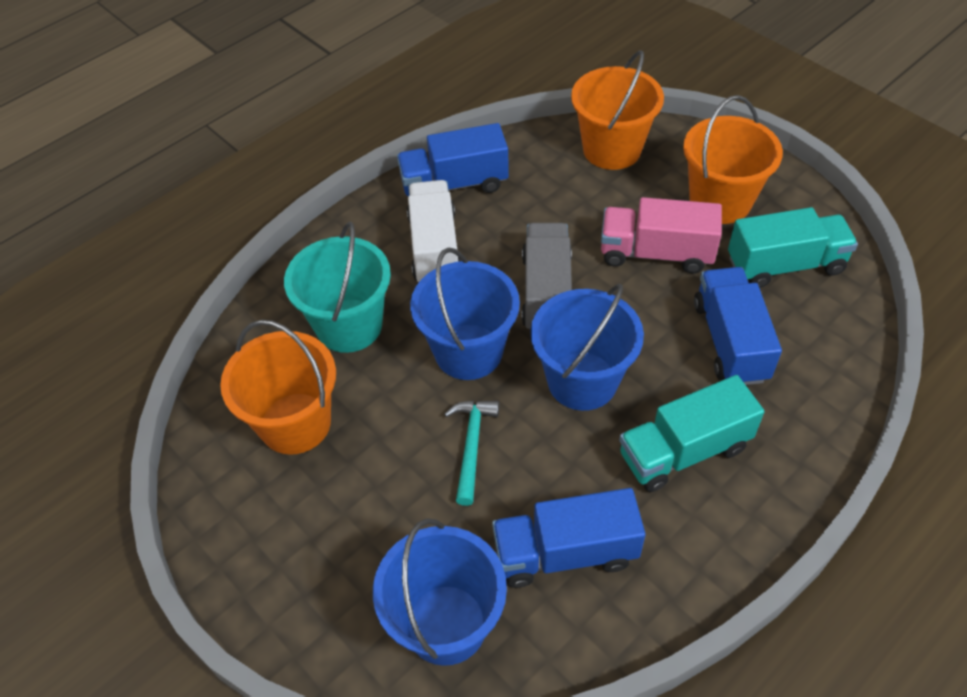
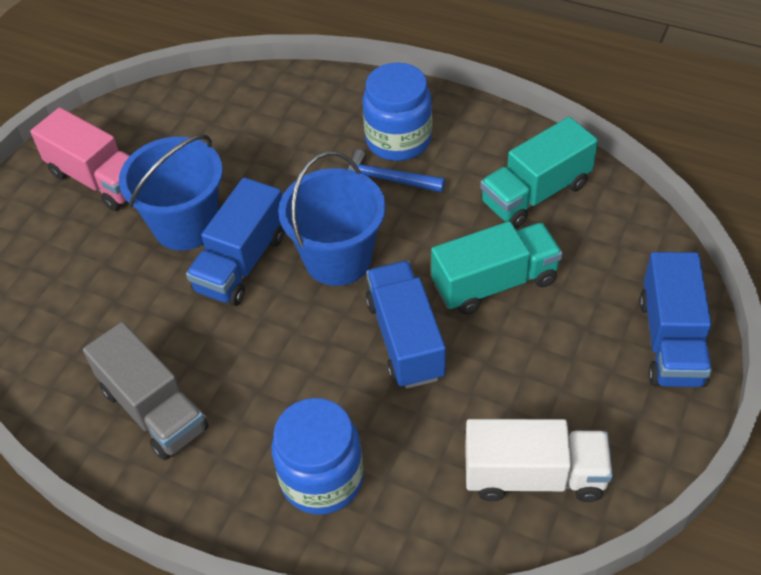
blue bucket: [373,518,507,666] [410,248,520,380] [531,284,644,411] = 3 -> [119,134,223,251] [278,151,386,286] = 2
blue hammer: none = 0 -> [347,149,445,193] = 1
blue jar: none = 0 -> [272,398,364,515] [363,63,432,161] = 2
orange bucket: [220,320,336,455] [571,50,664,170] [683,95,783,224] = 3 -> none = 0
turquoise bucket: [284,222,391,353] = 1 -> none = 0
turquoise hammer: [444,401,499,506] = 1 -> none = 0

